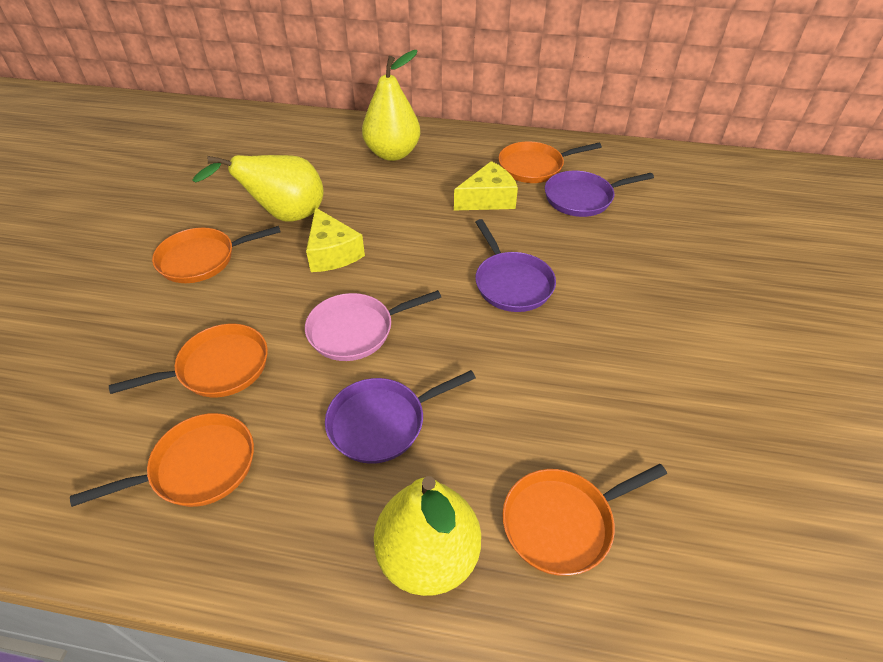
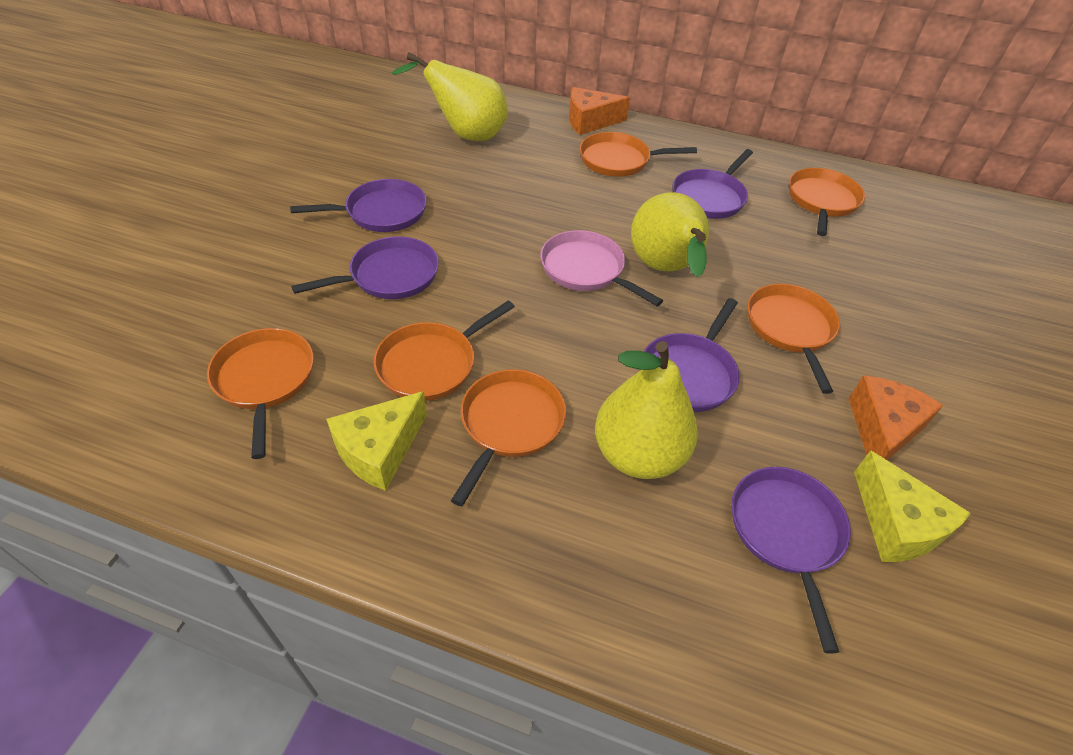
orange cheese: none = 0 -> [569,87,630,135] [849,375,944,460] = 2
orange pan: [70,413,254,507] [109,324,268,397] [152,226,281,283] [498,141,602,183] [502,464,667,576] = 5 -> [207,328,314,459] [374,300,515,401] [451,369,566,506] [579,132,697,177] [748,284,840,394] [789,168,865,236] = 6
purple pan: [325,370,476,464] [475,219,556,312] [545,171,654,217] = 3 -> [290,179,427,232] [291,236,439,299] [644,298,740,412] [672,149,753,219] [731,467,851,654] = 5

